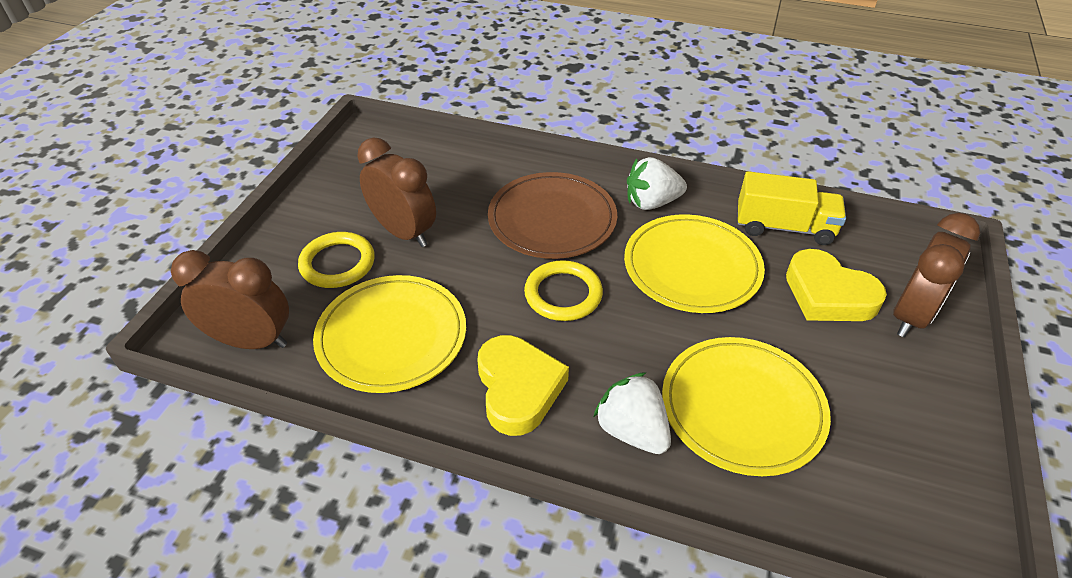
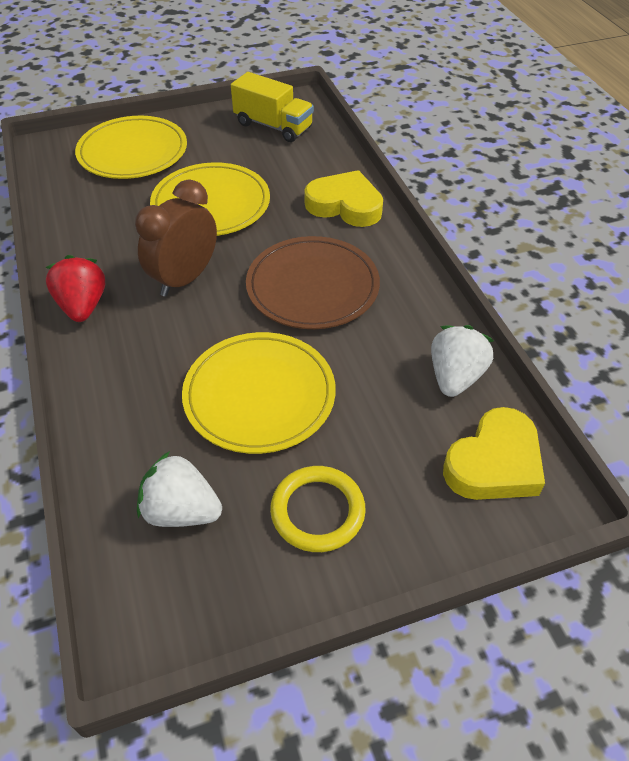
brown clock: [171,250,289,349] [357,137,436,247] [893,213,980,337] = 3 -> [135,179,217,297] = 1
red strawberry: none = 0 -> [46,255,105,322] = 1
yellow ring: [298,232,375,288] [524,260,603,321] = 2 -> [270,466,366,552] = 1

